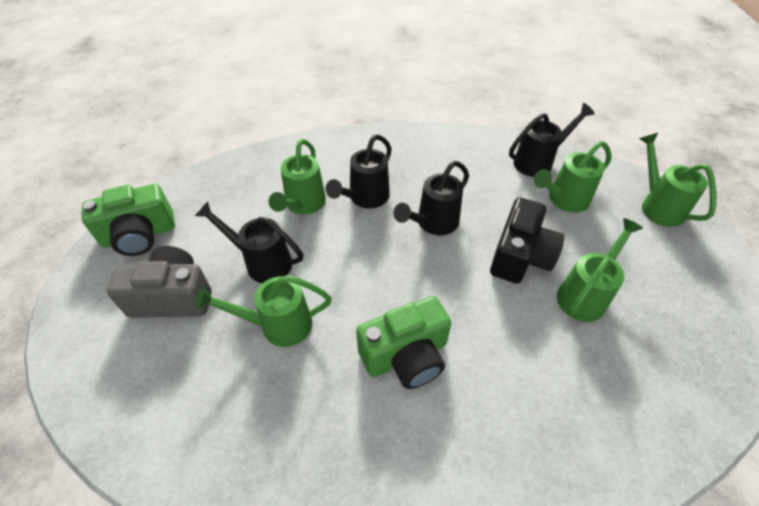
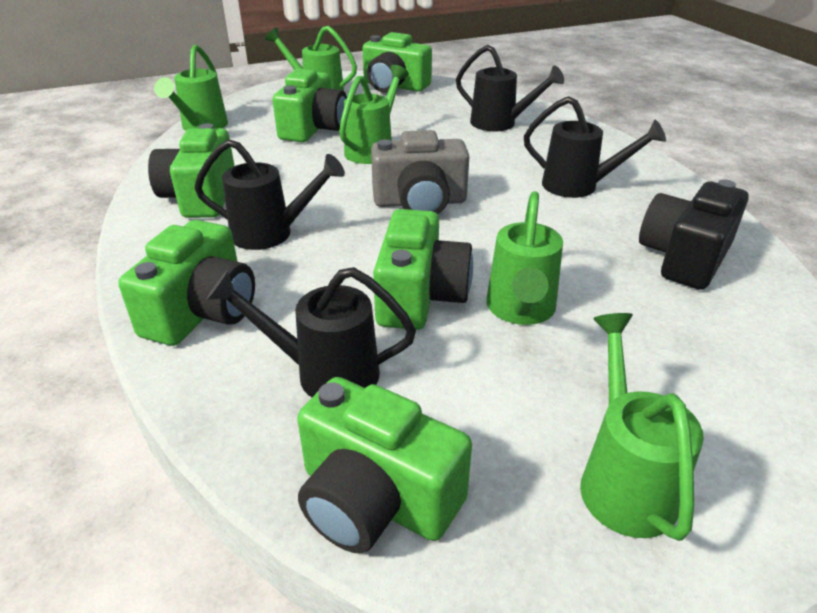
green camera: [82,184,175,256] [356,296,451,389] = 2 -> [118,220,255,346] [148,123,235,218] [272,69,347,142] [297,377,472,553] [362,32,432,93] [373,209,473,330] = 6

